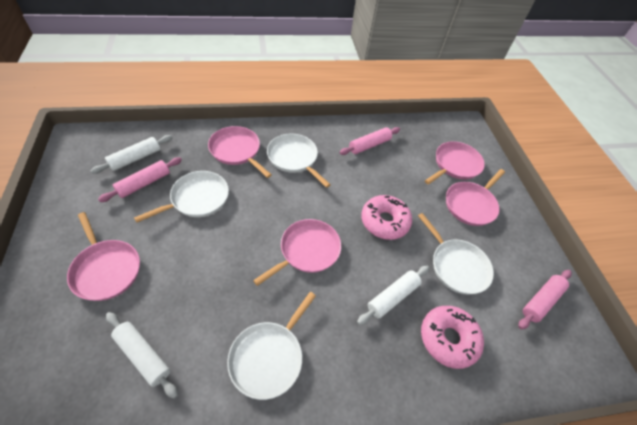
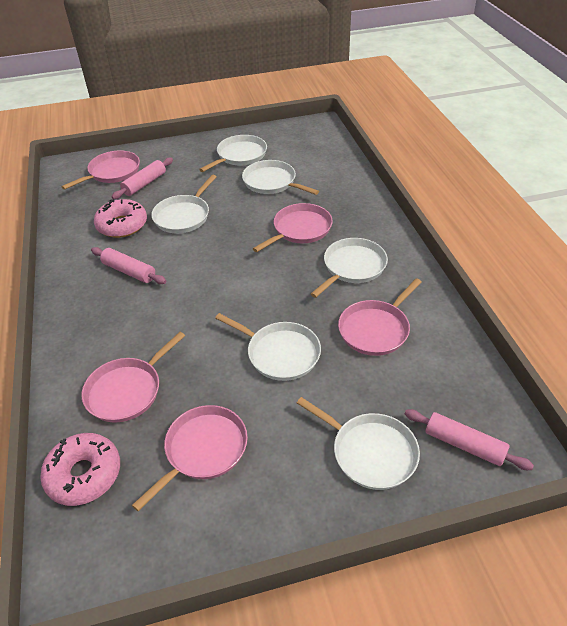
white pan: [134,171,229,222] [227,292,316,400] [267,134,331,188] [418,213,494,295] = 4 -> [151,175,216,233] [199,135,267,172] [215,313,321,381] [242,160,319,195] [297,397,420,490] [311,238,388,298] = 6
white rolling pin: [90,135,172,174] [106,312,178,399] [357,266,429,325] = 3 -> none = 0

